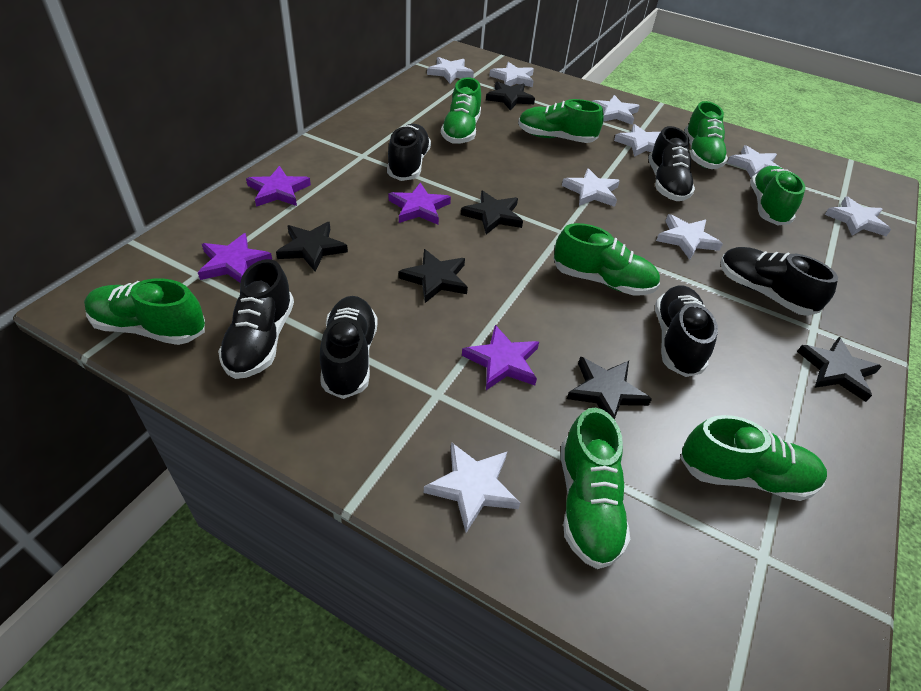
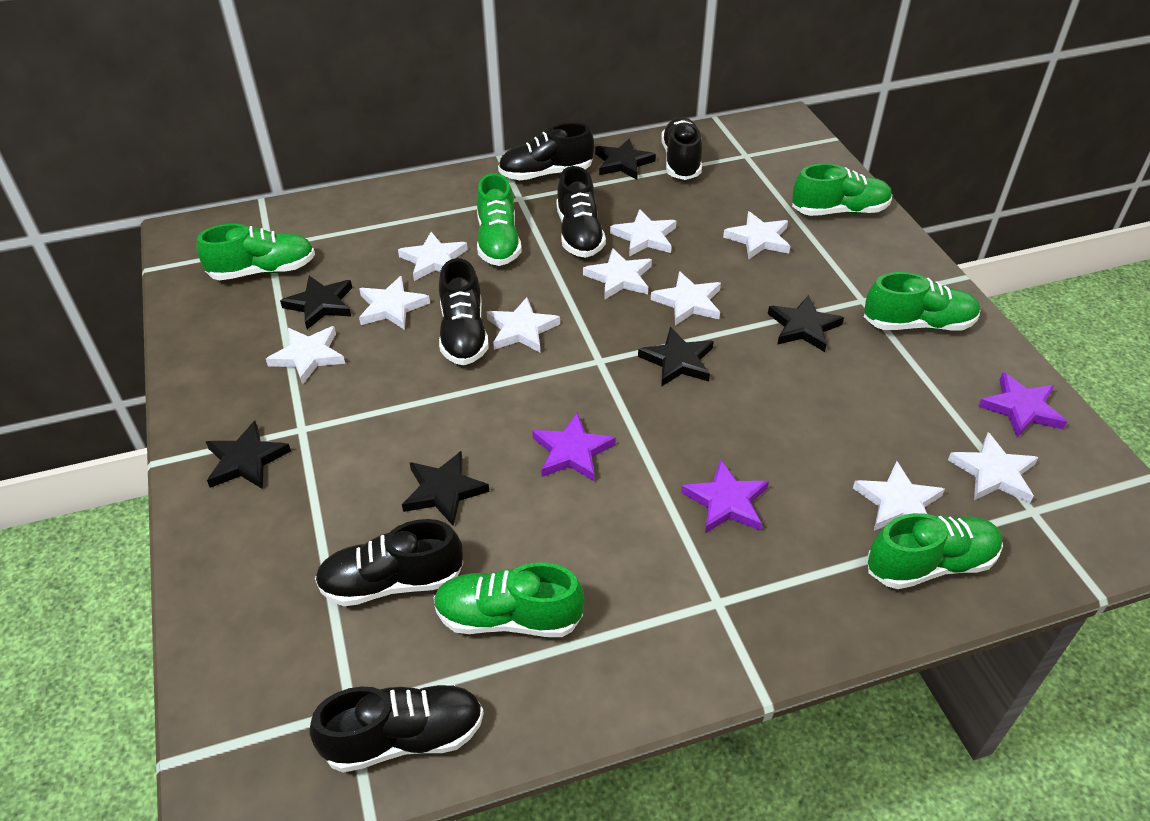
green shoe: [84,278,205,345] [441,78,481,144] [518,99,604,143] [553,223,660,296] [561,408,630,569] [680,415,827,501] [684,101,728,169] [750,166,805,225] = 8 -> [196,224,315,280] [434,562,585,637] [477,173,521,266] [792,163,892,216] [864,272,981,331] [868,513,1003,589] = 6
purple star: [198,233,272,283] [246,166,311,207] [389,183,451,225] [462,325,539,390] = 4 -> [532,412,616,482] [681,459,769,533] [978,372,1067,438] = 3
white star: [424,442,520,533] [427,57,474,83] [489,62,534,87] [562,168,620,207] [591,95,640,125] [614,124,660,157] [656,214,723,260] [727,145,783,178] [825,196,891,236] = 9 -> [266,326,345,384] [359,276,430,330] [398,232,468,281] [487,297,560,353] [583,248,652,300] [610,209,677,257] [651,271,721,325] [723,211,790,259] [853,461,945,531] [948,432,1038,503] = 10

